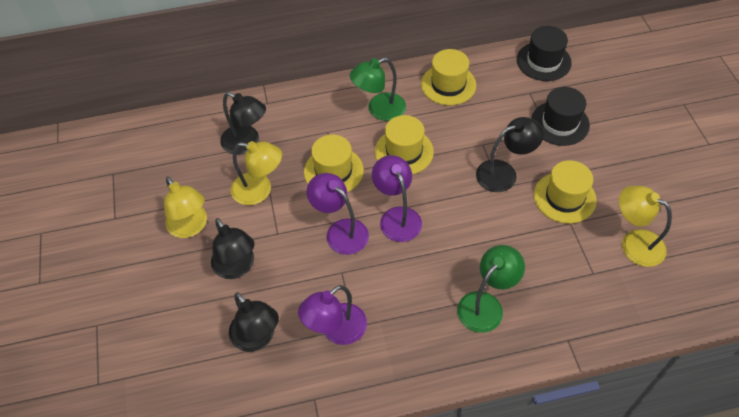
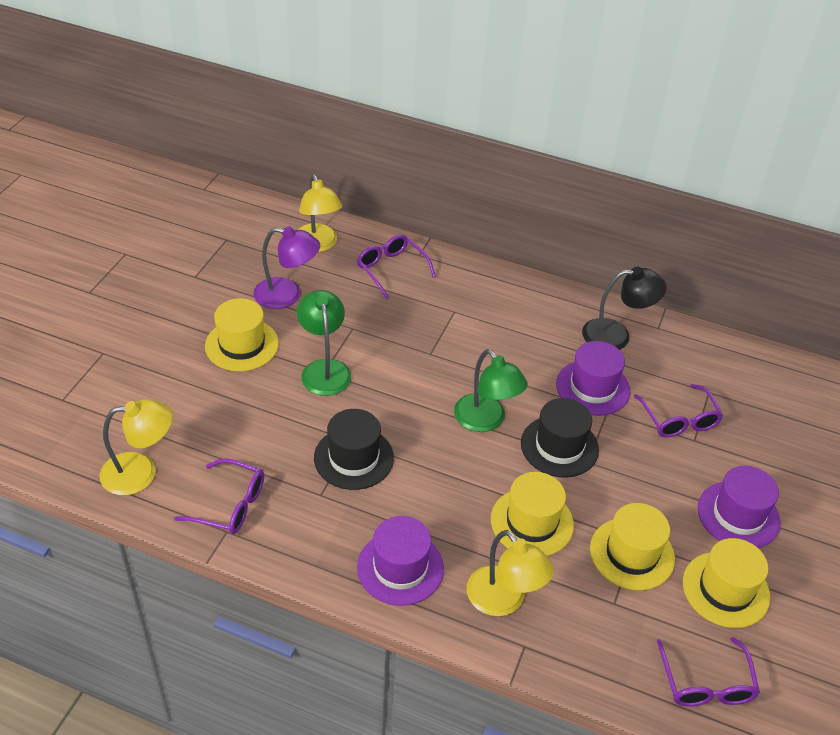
black lamp: [211,218,255,279] [220,92,266,155] [229,292,279,352] [476,117,544,192] = 4 -> [582,267,667,350] = 1
purple glasses: none = 0 -> [174,459,264,534] [357,235,436,299] [634,384,723,437] [657,637,760,707] = 4
purple hat: none = 0 -> [357,516,444,606] [556,341,630,416] [698,466,780,548] = 3
purple lamp: [298,285,367,345] [307,173,369,255] [372,155,422,242] = 3 -> [253,226,320,309] = 1

